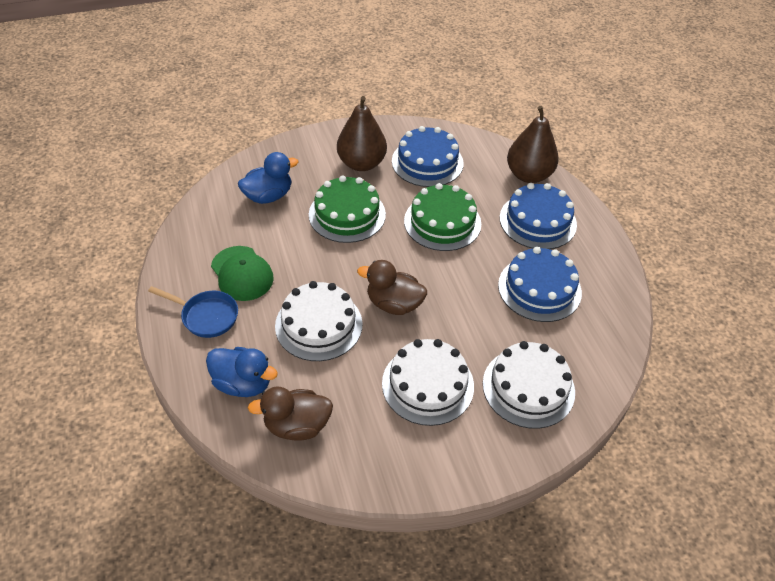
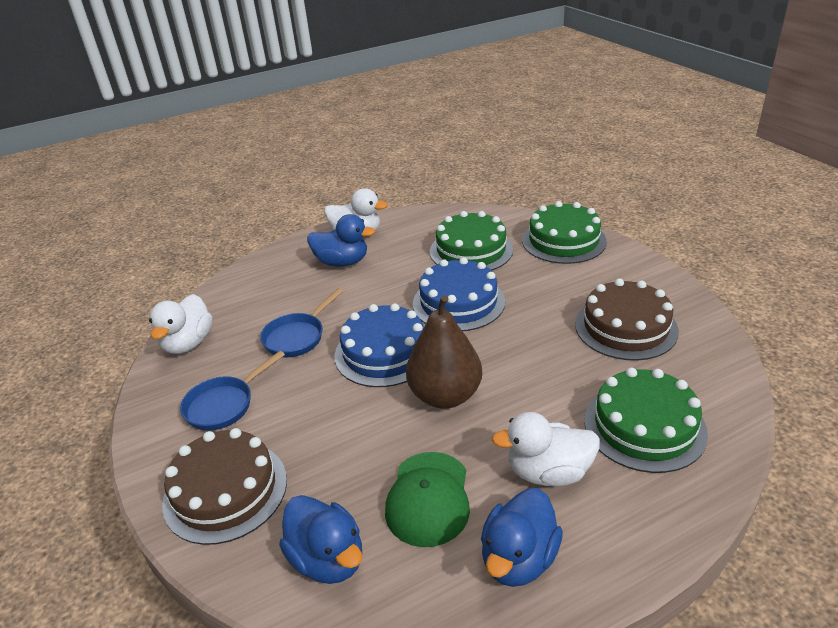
blue cake: [392,126,464,187] [498,247,582,322] [500,183,577,249] = 3 -> [334,303,424,387] [413,257,505,331] = 2
blue duck: [206,347,278,397] [238,152,299,204] = 2 -> [279,495,362,584] [307,214,375,267] [481,488,563,587] = 3
blue pan: [148,286,238,338] = 1 -> [180,351,285,431] [260,288,343,357] = 2
brown cake: none = 0 -> [162,428,287,545] [575,279,679,361] = 2
brown duck: [248,387,333,441] [357,260,427,315] = 2 -> none = 0
brown pear: [337,96,387,171] [507,106,559,183] = 2 -> [406,295,482,409] = 1
green cake: [309,175,386,243] [404,183,481,251] = 2 -> [430,211,513,270] [522,201,607,264] [584,368,708,473] = 3
white cake: [275,281,362,361] [382,339,474,426] [483,341,575,429] = 3 -> none = 0
white duck: none = 0 -> [149,294,213,354] [324,188,388,237] [492,412,600,486] = 3

